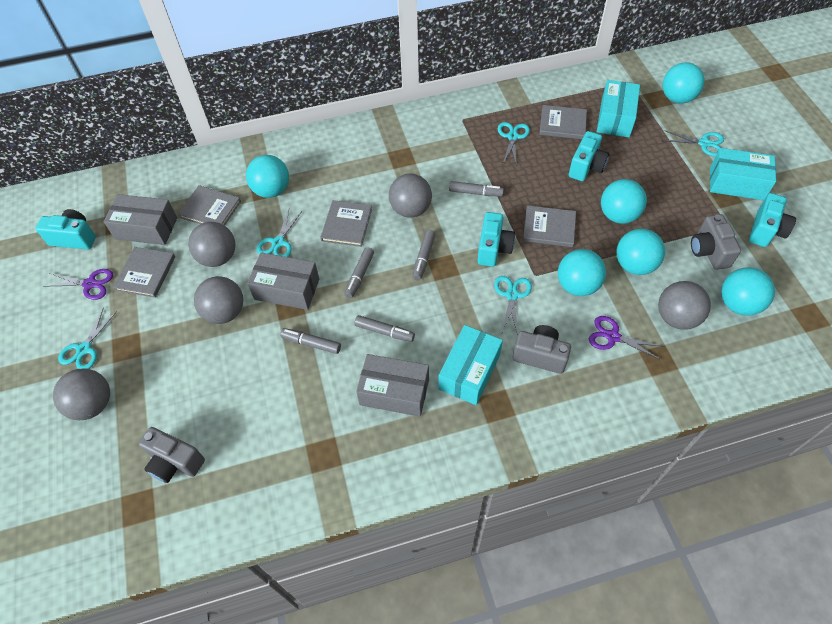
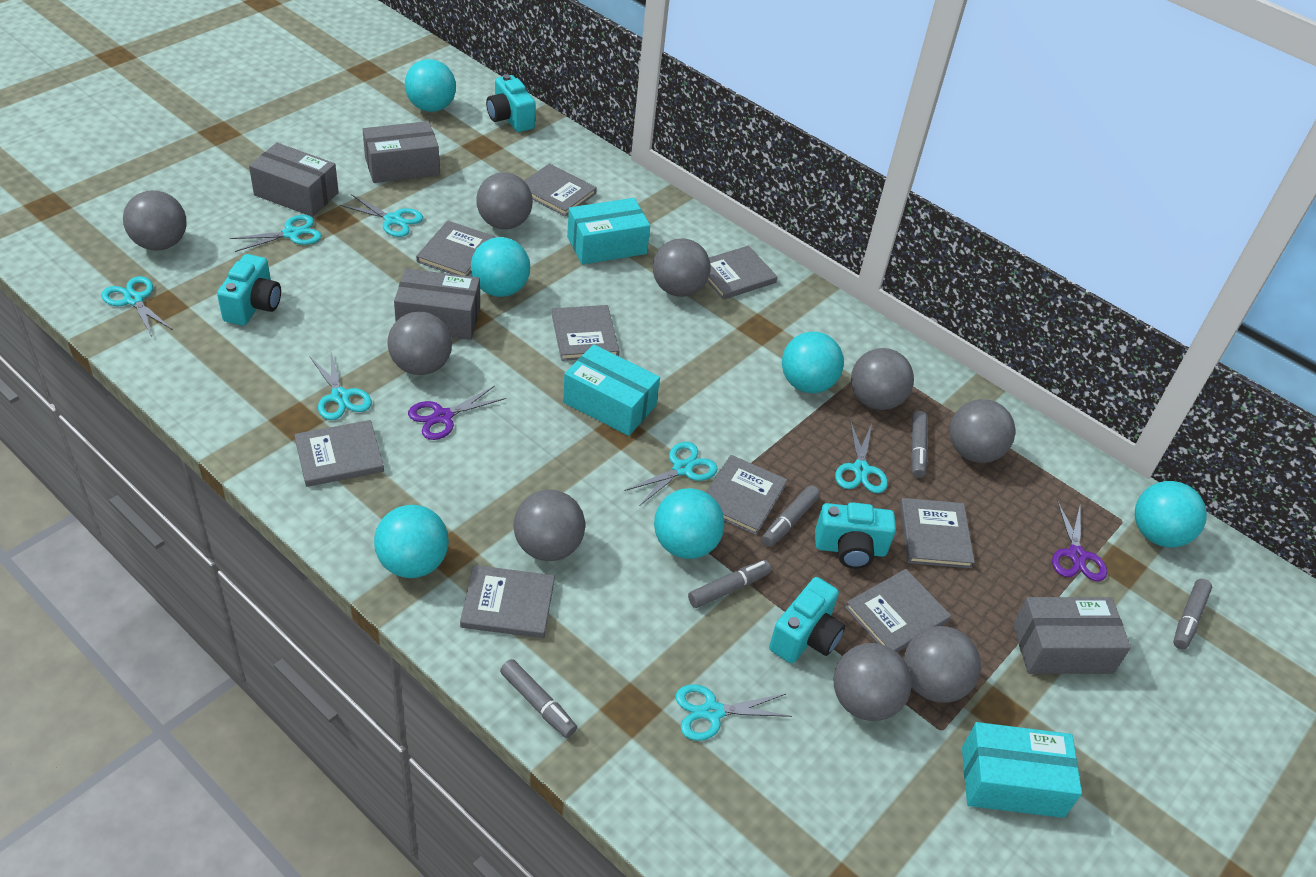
grey ball: [53,369,110,420] [188,222,235,267] [194,276,243,324] [389,174,432,218] [658,281,711,330] = 5 -> [123,190,186,251] [387,312,452,375] [476,173,533,229] [513,490,585,561] [653,238,711,297] [834,643,912,721] [851,348,914,410] [904,626,981,703] [949,399,1016,463] = 9
grey book: [113,247,175,298] [178,185,241,226] [320,200,372,247] [523,205,576,247] [539,105,587,139] = 5 -> [294,420,384,487] [416,221,495,276] [460,565,555,638] [524,163,597,216] [552,305,620,361] [706,455,787,535] [707,246,778,300] [845,569,951,652] [900,498,975,568] = 9
grey box: [103,194,177,245] [247,252,319,310] [356,354,429,417] = 3 -> [249,143,339,217] [363,121,440,183] [394,268,480,340] [1013,597,1131,674] = 4
grey camera: [139,427,205,483] [512,325,571,374] [691,214,741,270] = 3 -> none = 0
turquoise scissors: [58,307,117,369] [257,209,303,257] [494,276,532,335] [498,122,530,166] [662,130,724,156] = 5 -> [101,276,173,337] [230,215,322,252] [309,352,372,420] [340,194,423,237] [624,442,718,506] [675,684,792,741] [835,420,888,493] = 7

